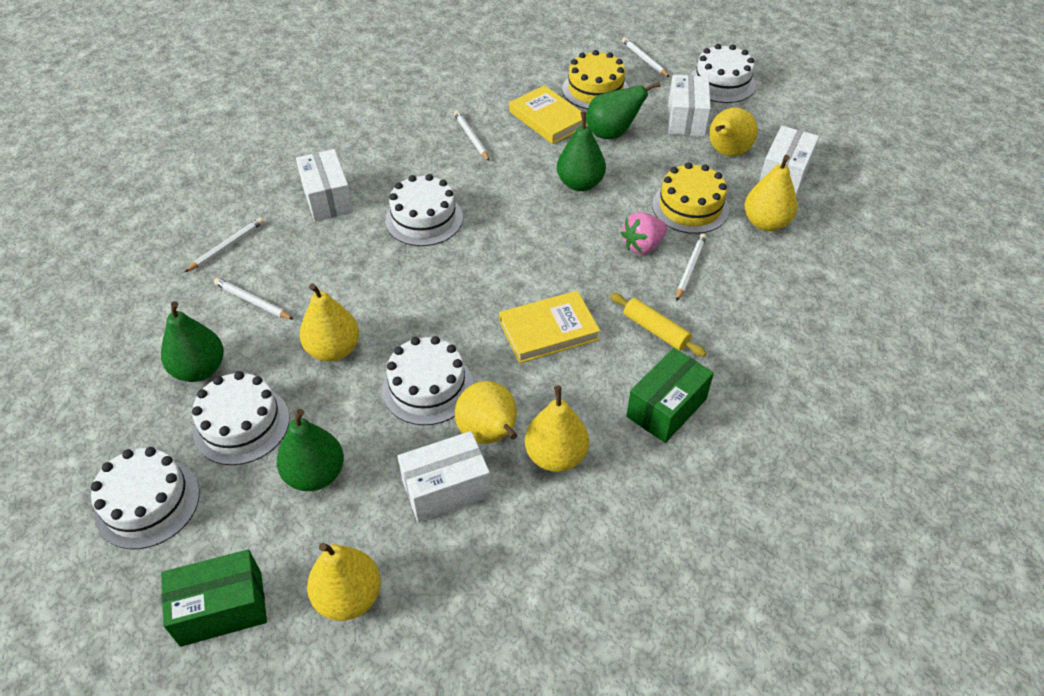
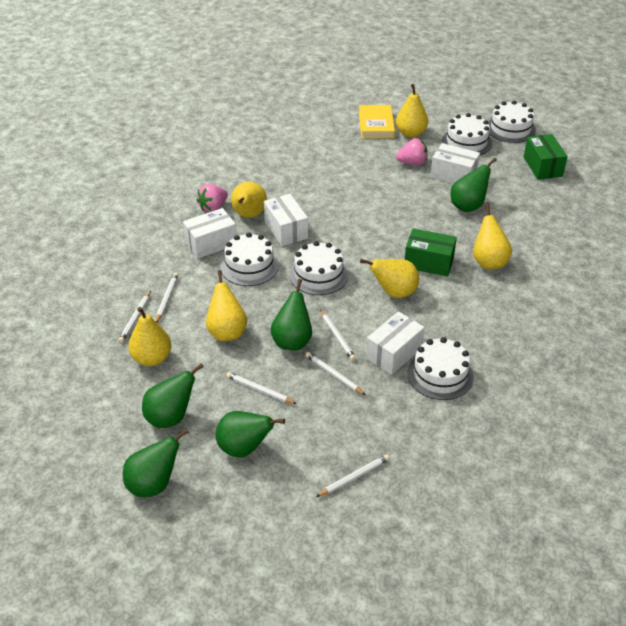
green pear: [161,301,224,382] [277,409,344,491] [557,112,606,191] [586,81,661,139] = 4 -> [123,428,189,497] [142,363,204,428] [215,411,285,457] [270,279,312,351] [450,157,497,212] = 5
pink strawberry: [621,212,667,255] = 1 -> [196,184,228,212] [396,138,428,165] = 2
white pencil: [185,217,264,272] [214,278,294,320] [454,111,490,161] [622,37,669,77] [676,234,707,301] = 5 -> [118,291,151,343] [156,272,179,322] [226,372,297,404] [305,352,365,395] [316,454,390,497] [320,309,356,361] = 6
yellow book: [499,291,600,363] [509,85,588,144] = 2 -> [359,105,395,138] = 1
yellow cake: [562,50,629,109] [652,162,729,234] = 2 -> none = 0
yellow rolling pin: [610,293,707,357] = 1 -> none = 0

